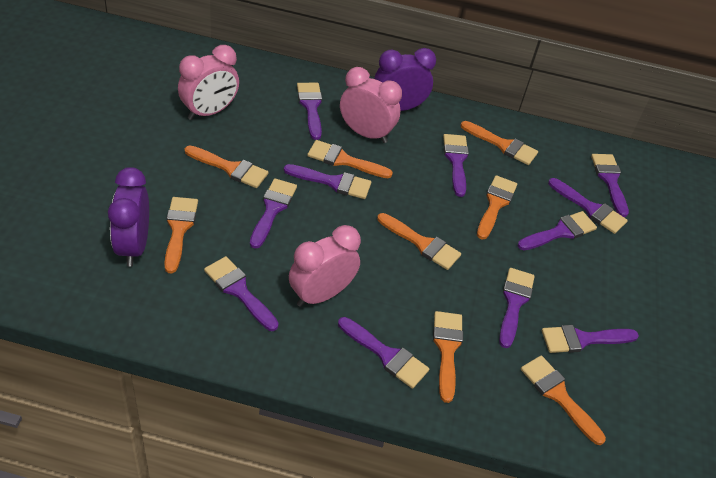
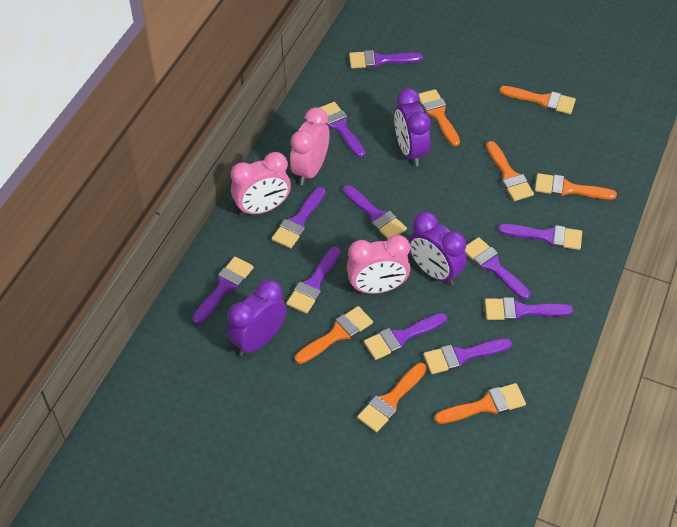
orange brush: [164,197,198,273] [185,146,268,188] [307,140,393,178] [377,213,461,270] [433,311,463,403] [460,121,538,165] [477,175,517,240] [521,355,606,445] = 8 -> [295,306,373,364] [357,363,427,432] [419,89,460,146] [434,383,526,424] [486,141,534,201] [499,86,576,114] [535,173,617,200] = 7
purple clock: [108,167,149,267] [374,48,436,111] = 2 -> [227,280,287,356] [394,88,431,166] [409,212,467,286] = 3

